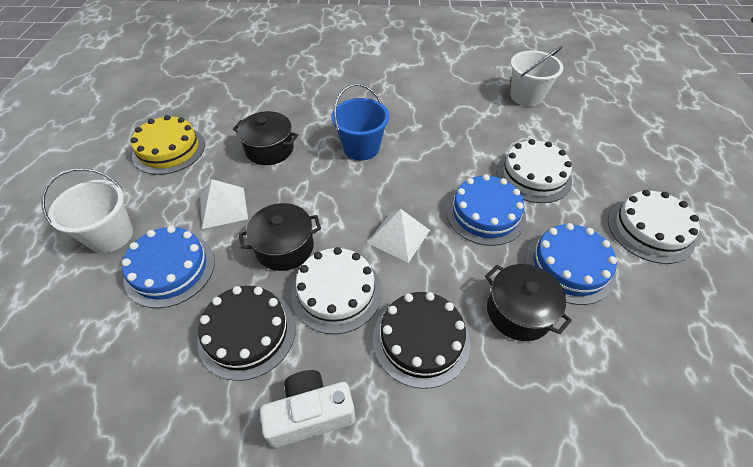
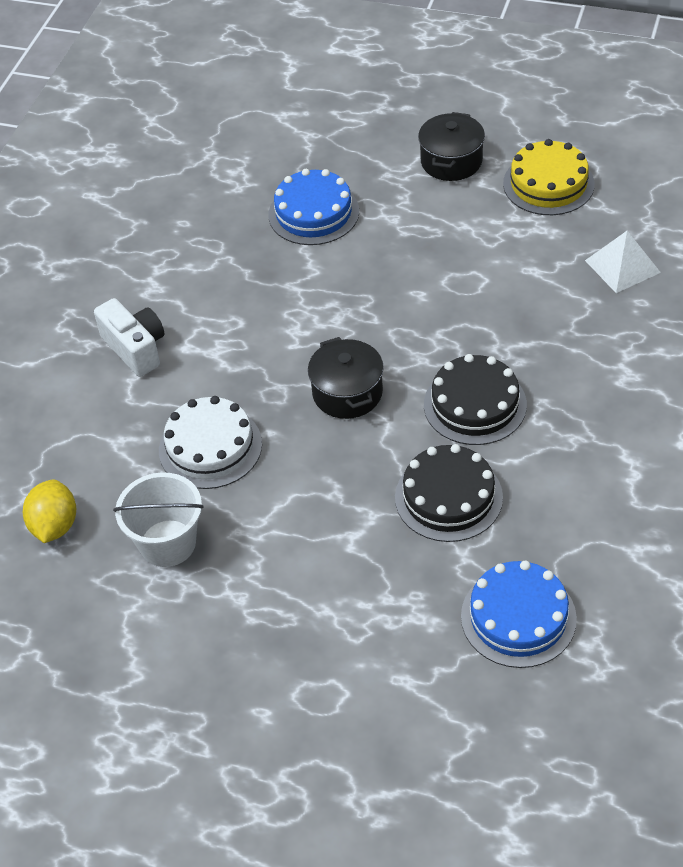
black pot: [233,111,298,165] [239,203,321,271] [485,264,572,341] = 3 -> [308,337,384,419] [418,112,485,181] = 2
blue bucket: [332,84,389,161] = 1 -> none = 0
blue cake: [122,226,215,308] [446,174,526,246] [525,223,617,305] = 3 -> [269,169,359,245] [461,561,577,668] = 2
white bucket: [41,168,133,253] [510,46,564,107] = 2 -> [113,472,204,567] = 1
white cake: [291,247,382,334] [497,139,572,203] [608,190,700,264] = 3 -> [159,396,262,489] = 1
white pyramid: [200,179,248,229] [368,209,430,263] = 2 -> [585,231,661,293] = 1
yellow lemon: none = 0 -> [23,479,76,543] = 1

